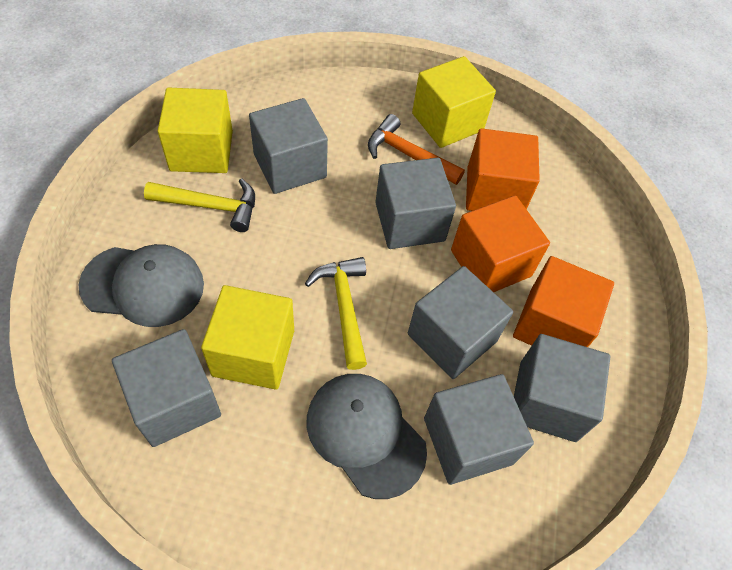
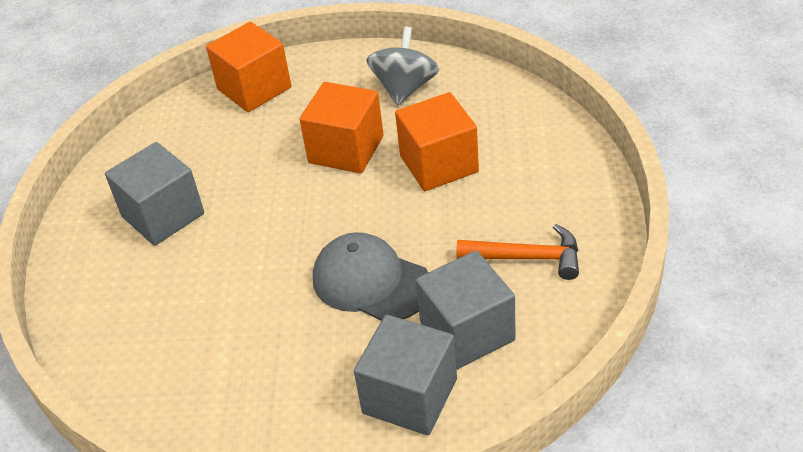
grey cap: [79,244,204,327] [307,374,427,499] = 2 -> [313,232,428,321] = 1
grey cube: [112,329,221,447] [249,98,328,194] [375,158,456,249] [408,266,513,379] [424,374,534,485] [514,334,611,442] = 6 -> [105,142,204,246] [354,315,457,435] [416,250,516,370] = 3
grey spinning top: none = 0 -> [366,27,440,106] = 1
yellow cube: [158,88,233,173] [201,285,294,390] [412,56,496,148] = 3 -> none = 0
yellow hammer: [144,178,255,232] [305,257,367,370] = 2 -> none = 0

